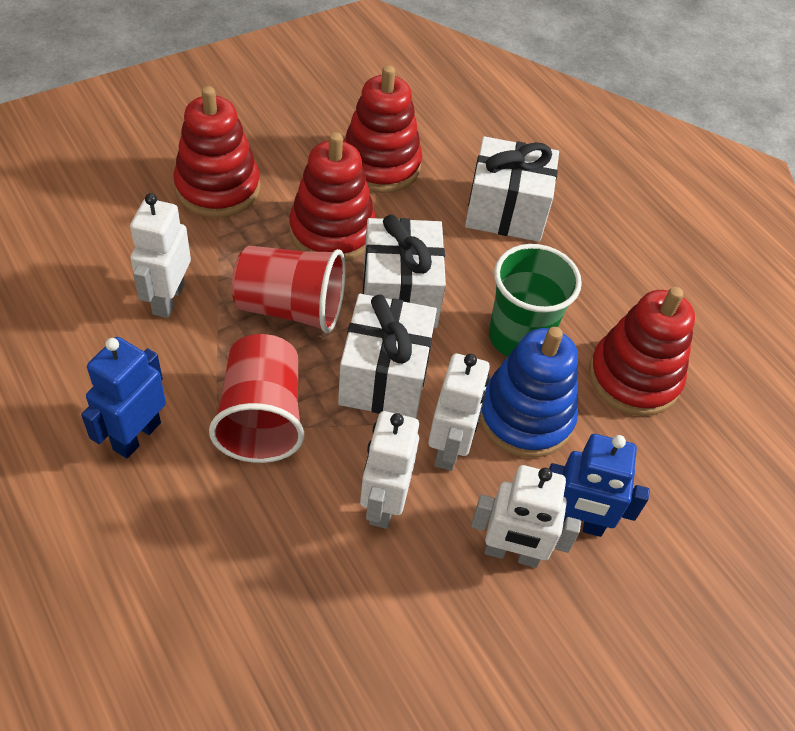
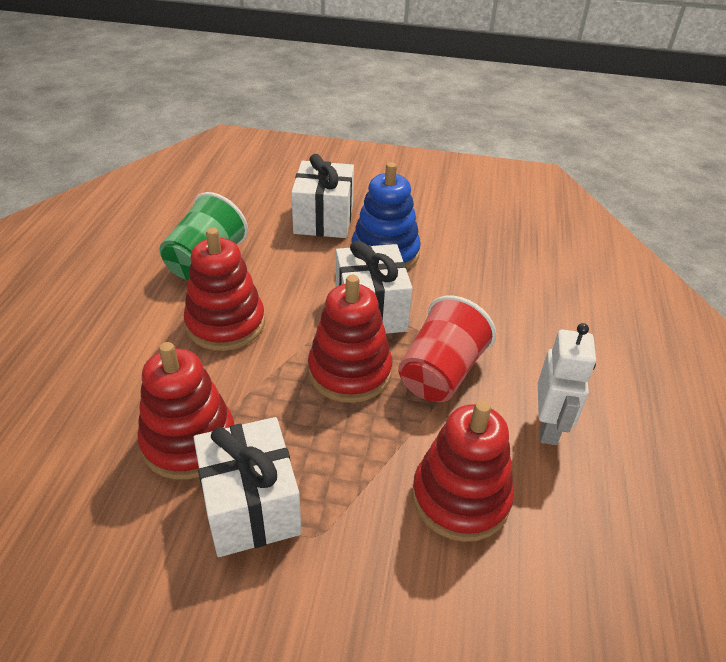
blue robot: [81,337,166,458] [549,434,650,537] = 2 -> none = 0
red cup: [209,334,304,463] [232,246,346,333] = 2 -> [398,295,496,402] = 1
white robot: [130,193,191,318] [360,411,419,529] [428,353,490,471] [471,465,581,568] = 4 -> [538,323,596,445] = 1

